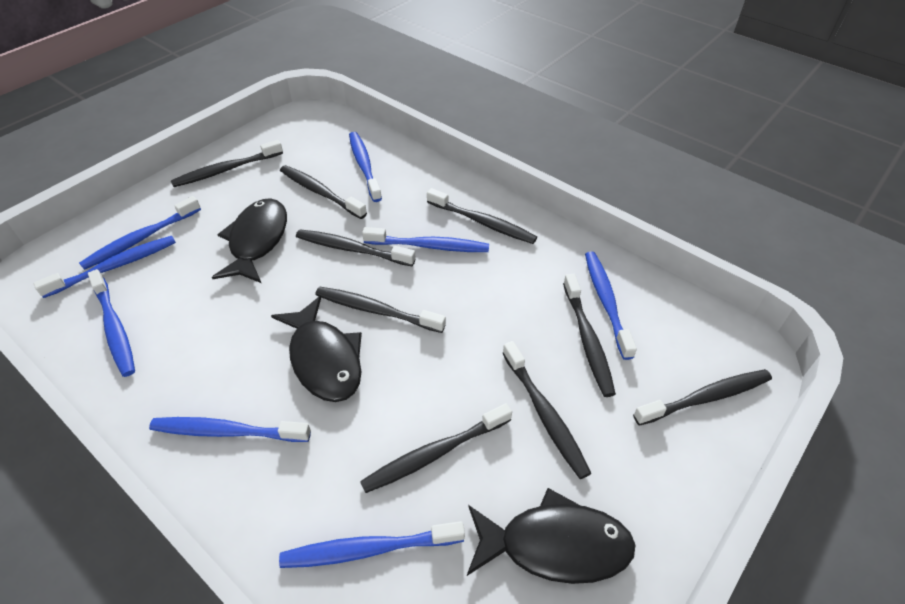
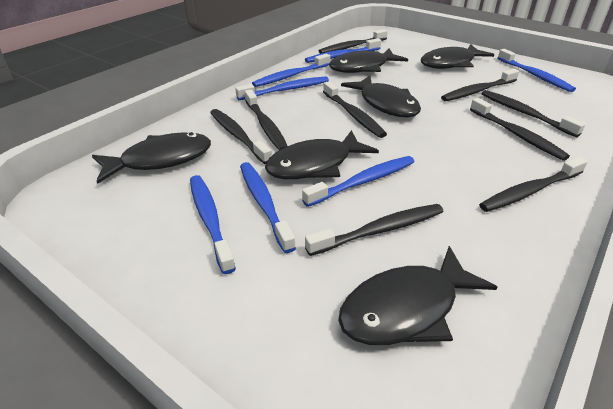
black fish: [212,198,287,283] [271,296,362,402] [467,488,635,584] = 3 -> [92,132,211,184] [265,130,379,179] [329,49,408,73] [338,246,498,345] [341,76,421,117] [421,44,494,69] = 6
blue toothbrush: [34,236,176,298] [79,196,201,270] [88,269,135,377] [149,417,311,442] [279,521,465,568] [349,132,382,202] [362,227,489,252] [585,251,637,360] = 8 -> [190,175,236,274] [235,76,329,100] [240,162,296,253] [252,54,330,87] [302,156,414,207] [305,38,381,63] [498,49,576,92] = 7

